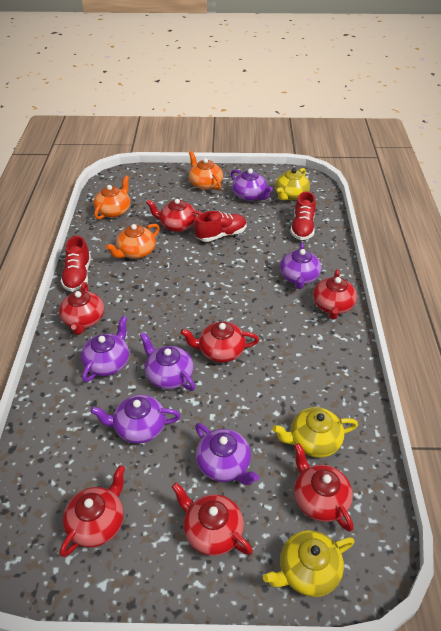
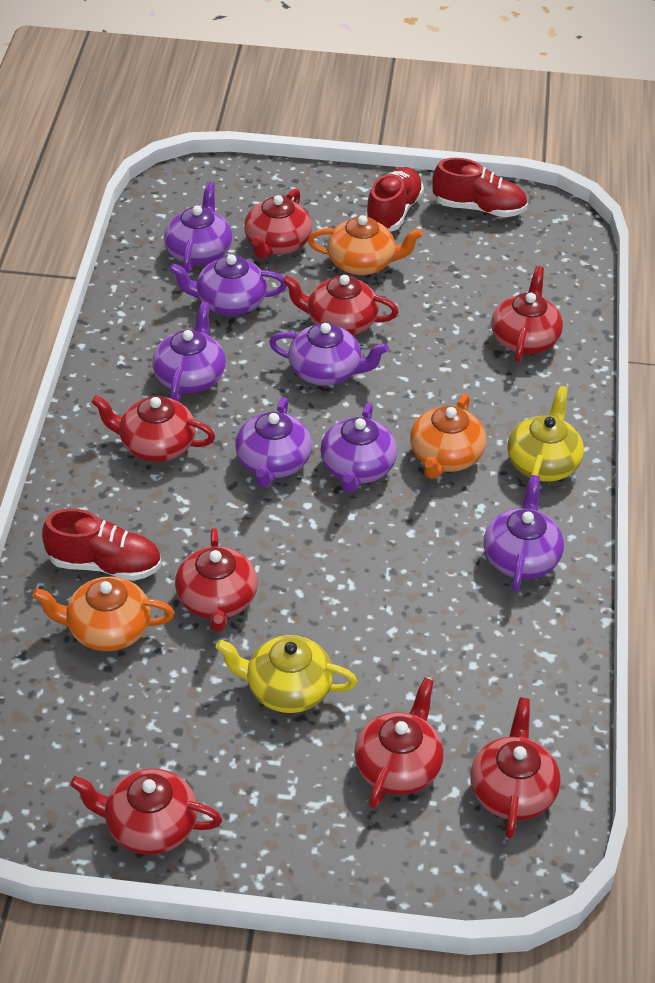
purple teapot: [81,316,129,382] [90,395,181,444] [140,333,195,391] [195,423,259,485] [231,169,273,201] [280,243,321,289] = 6 -> [152,302,226,401] [164,182,232,273] [169,254,287,316] [235,397,312,487] [269,323,389,386] [320,403,397,493] [483,475,564,592] = 7
red teapot: [59,282,104,335] [60,465,125,557] [146,199,202,232] [172,482,253,556] [180,321,259,363] [294,443,354,532] [313,269,357,319] = 7 -> [70,768,222,855] [91,395,216,462] [175,528,258,632] [244,189,312,259] [282,275,399,335] [354,678,444,808] [470,697,561,839] [491,266,563,362] = 8
yellow teapot: [263,530,354,597] [272,407,358,458] [275,168,310,201] = 3 -> [216,635,357,713] [507,386,584,482] = 2

